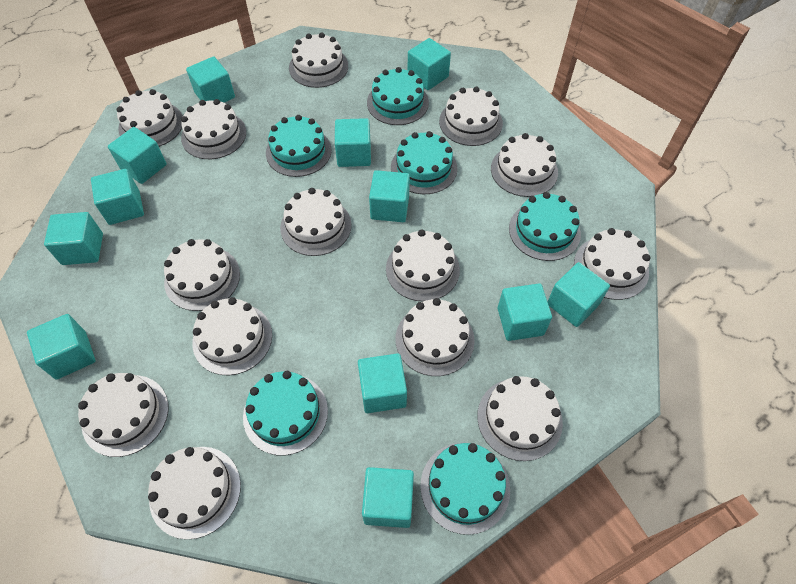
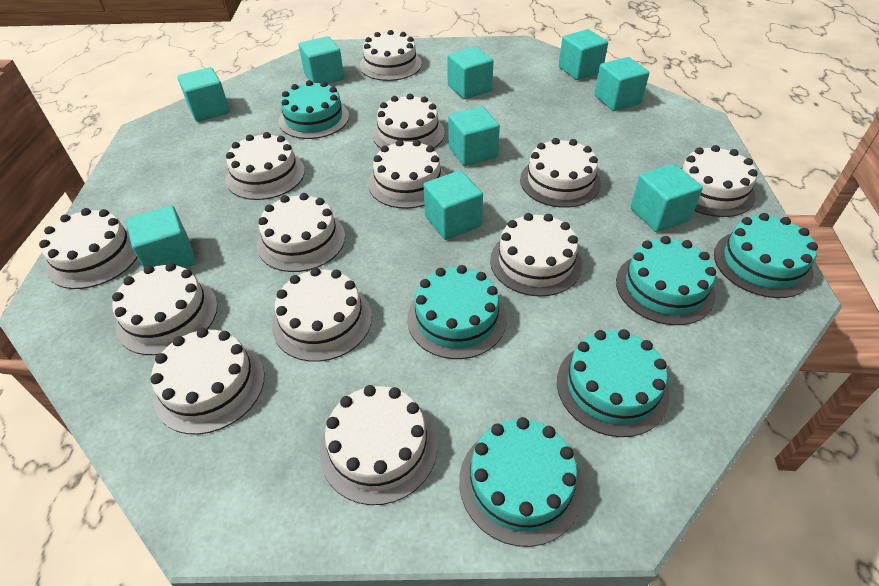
turquoise cube: [27,314,95,380] [44,212,103,265] [91,169,144,225] [108,127,167,184] [186,57,235,102] [335,118,371,167] [358,353,407,413] [362,467,414,528] [369,170,410,222] [408,38,451,90] [498,284,552,341] [548,262,610,327] = 12 -> [126,205,196,268] [177,67,230,122] [299,36,344,84] [423,170,483,240] [447,46,494,99] [448,106,500,166] [558,29,608,80] [594,57,649,111] [630,164,703,232] = 9
white cake: [78,373,168,457] [117,89,183,147] [148,447,241,540] [164,239,240,311] [181,99,246,159] [192,297,272,375] [280,188,352,256] [289,33,348,88] [386,229,460,301] [396,298,475,376] [439,86,503,146] [477,376,563,461] [491,133,558,197] [574,228,650,300] = 14 -> [39,208,137,289] [112,263,218,355] [151,328,265,435] [226,132,305,200] [257,193,345,272] [272,268,372,362] [320,385,437,505] [360,30,422,81] [368,140,446,209] [372,94,445,149] [490,213,582,297] [520,138,601,208] [681,145,758,217] = 13

